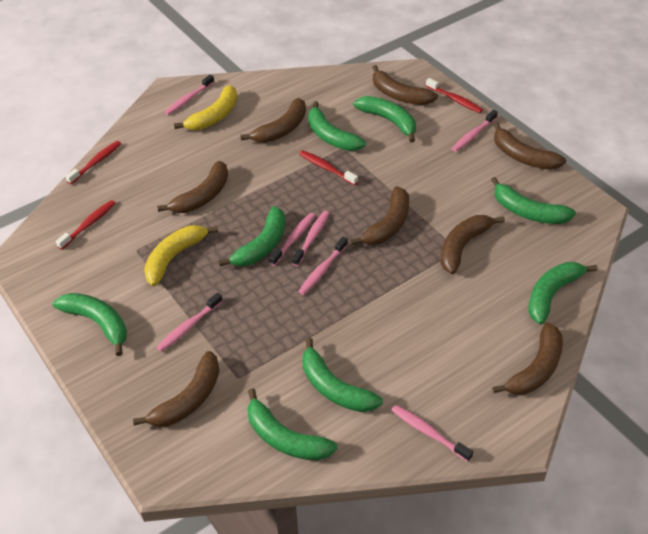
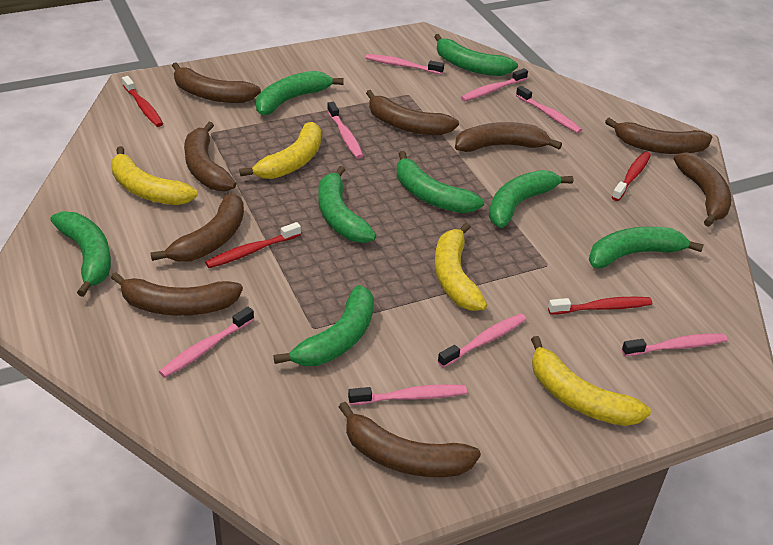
brown banana: [133,351,219,427] [157,161,228,213] [240,98,306,143] [350,186,409,245] [372,65,438,105] [441,215,505,274] [492,322,563,395] [493,122,566,170] = 8 -> [111,272,243,316] [151,193,244,262] [172,62,261,103] [184,122,236,192] [339,402,481,477] [366,90,459,135] [455,122,562,152] [605,118,712,154] [674,152,731,227] = 9
pink toothbrush: [156,293,223,352] [165,75,214,115] [269,213,315,266] [292,211,330,266] [298,237,348,295] [391,405,473,462] [452,110,498,152] = 7 -> [159,307,254,378] [327,102,363,159] [348,384,467,405] [366,54,444,75] [438,313,526,368] [461,68,528,101] [516,86,582,133] [622,333,727,356] = 8
yellow banana: [144,225,218,286] [174,85,237,130] = 2 -> [111,146,198,205] [239,122,322,179] [435,222,487,311] [531,336,651,426] = 4

